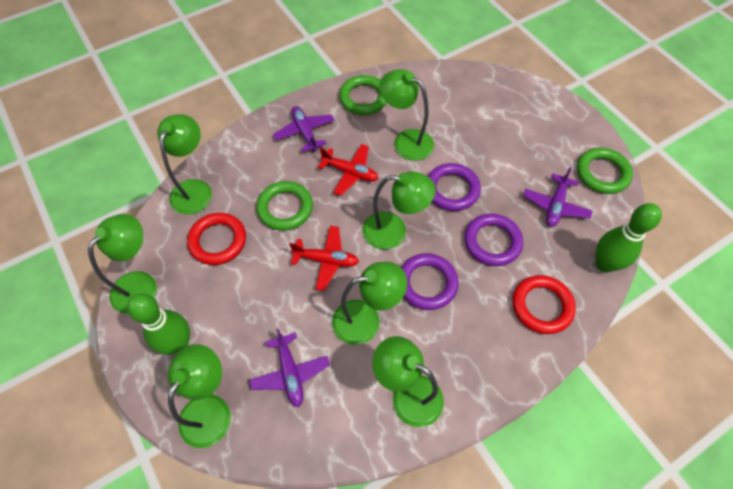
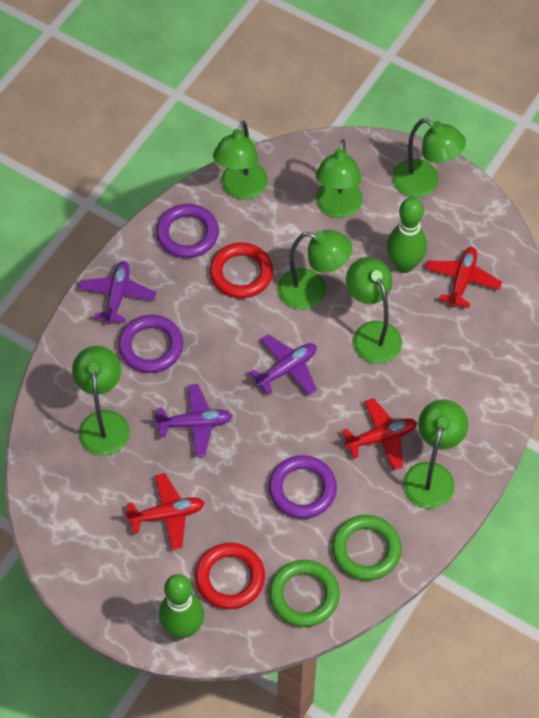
green ring: [256,181,313,231] [339,75,387,115] [577,148,633,194] = 3 -> [269,560,340,627] [332,515,402,580] = 2
red plane: [289,226,359,291] [318,144,378,196] = 2 -> [125,473,205,550] [342,398,417,470] [425,247,502,308] = 3

